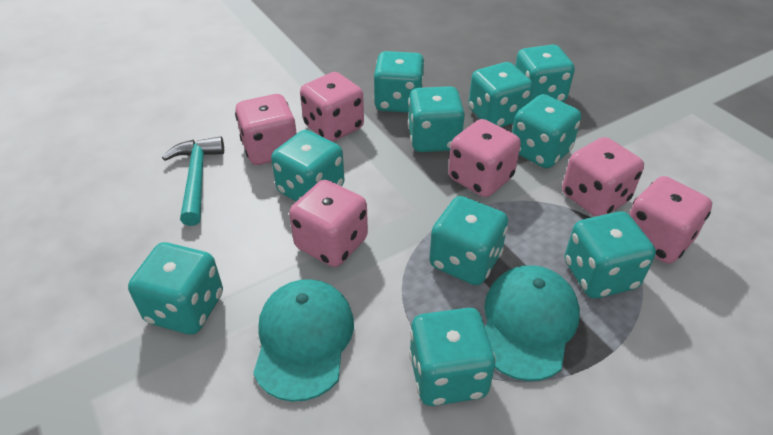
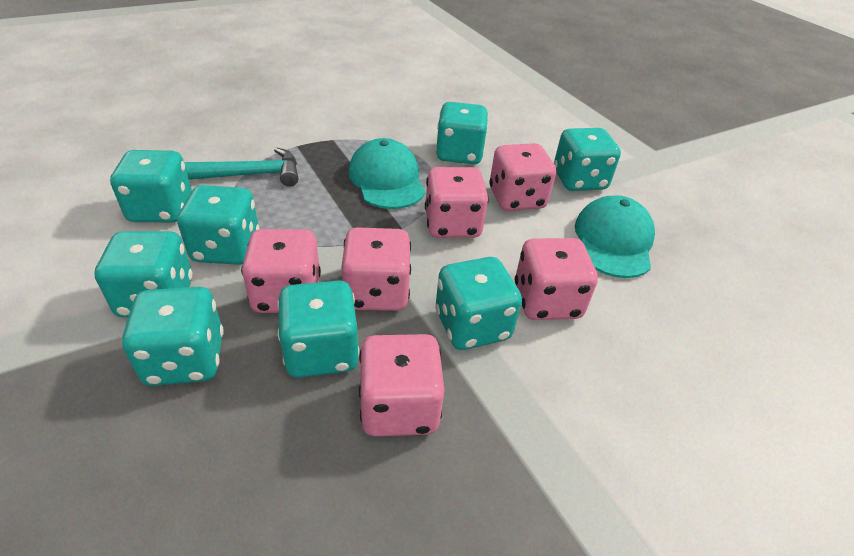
turquoise dice: [128,242,223,334] [271,130,344,202] [374,51,425,113] [408,86,465,152] [409,308,496,406] [429,196,508,285] [468,62,533,127] [512,94,581,168] [515,45,575,102] [564,211,656,299] = 10 -> [94,231,193,318] [110,150,192,223] [122,287,224,386] [177,185,259,265] [278,280,360,378] [435,257,522,350] [436,102,488,164] [554,128,621,191] = 8

